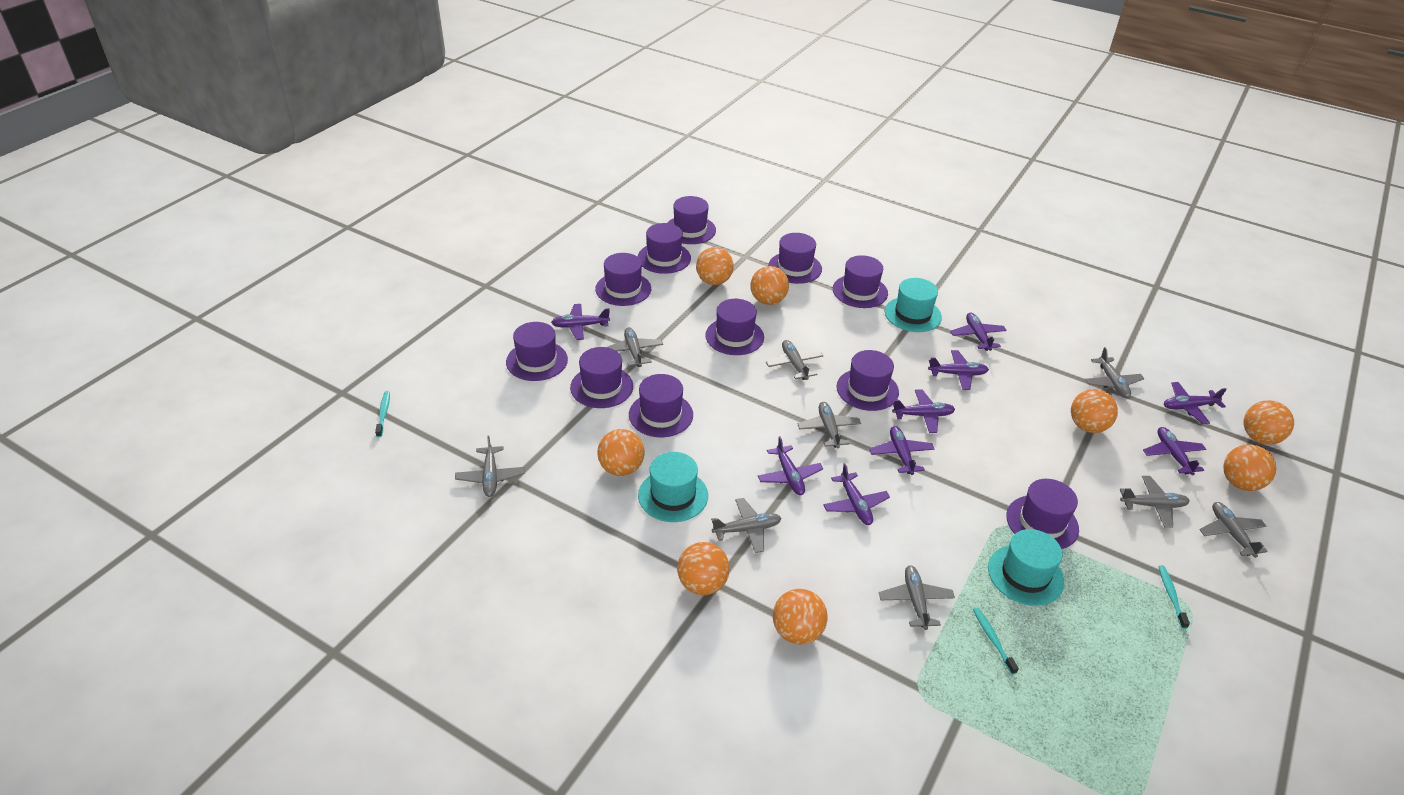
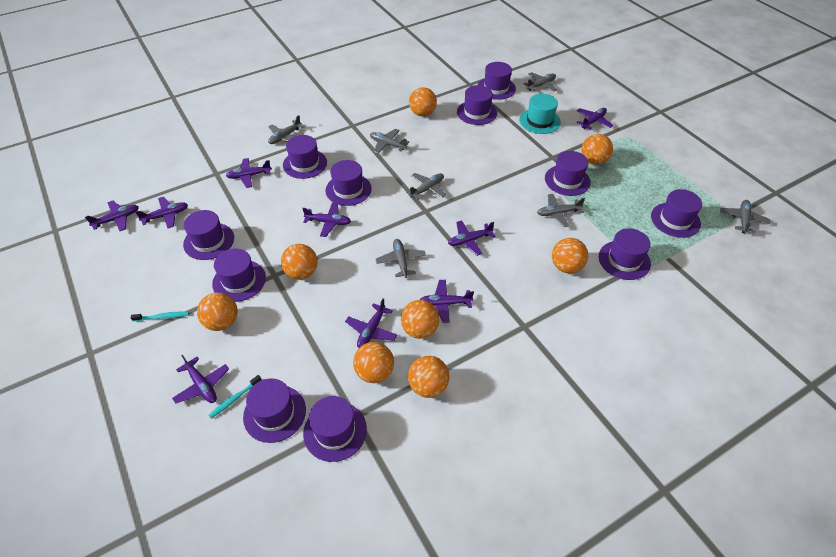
grey plane: [455,436,524,497] [608,327,663,367] [711,498,781,553] [766,340,823,380] [797,402,861,448] [879,565,955,630] [1085,347,1145,398] [1120,476,1190,528] [1199,502,1268,558] = 9 -> [268,115,305,144] [370,129,409,154] [376,239,426,278] [406,173,446,200] [523,72,557,92] [537,194,585,227] [720,200,771,234] = 7
turquoise hat: [638,452,708,522] [885,278,942,332] [988,529,1064,606] = 3 -> [519,94,561,134] = 1
turquoise toothbrush: [375,391,390,437] [973,608,1019,675] [1158,565,1190,629] = 3 -> [131,312,189,321] [208,375,262,418] = 2

